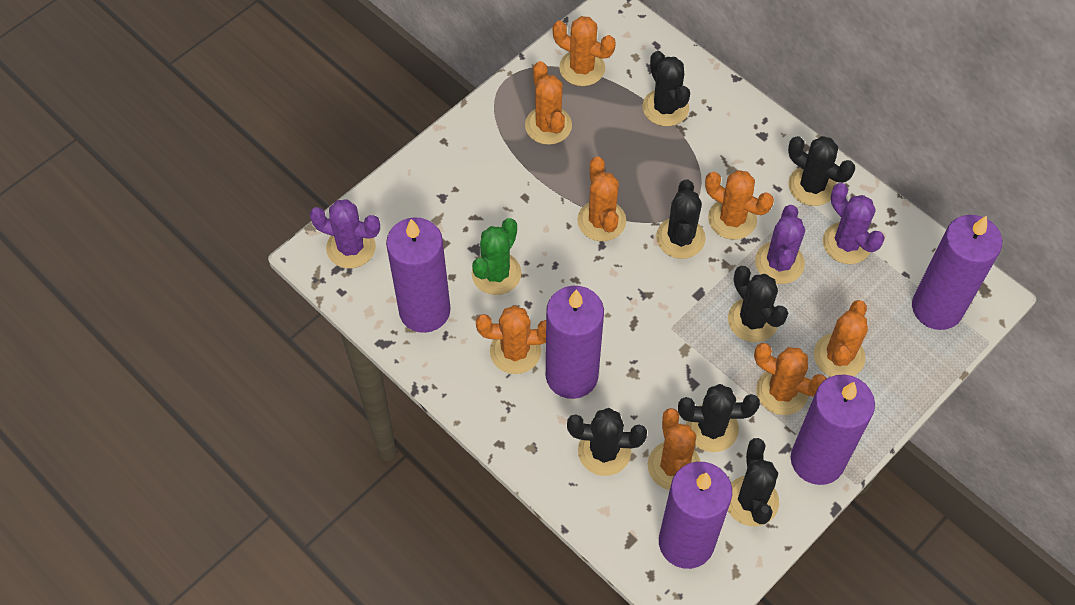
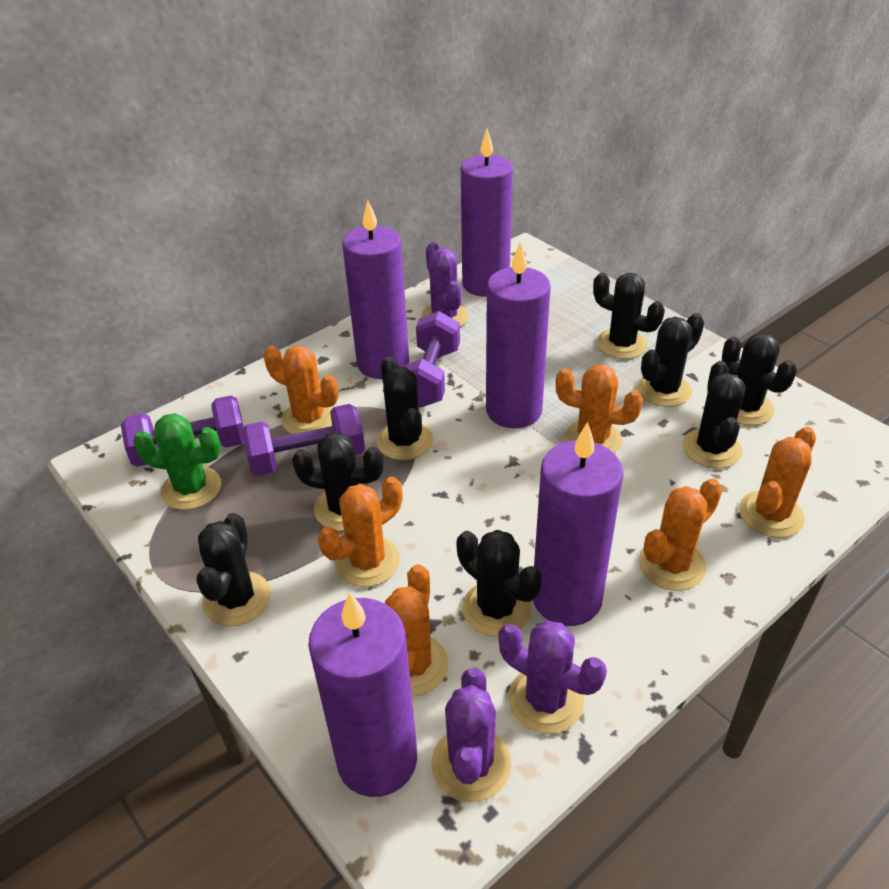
black cactus: [567,408,647,476] [643,51,690,126] [656,179,706,259] [678,384,760,452] [728,266,788,342] [728,438,779,526] [788,136,855,206] = 7 -> [197,513,271,626] [292,432,384,531] [376,357,433,460] [456,530,542,637] [593,272,665,359] [637,313,704,407] [682,361,746,469] [722,333,797,426] = 8
orange cactus: [476,305,546,374] [525,61,572,145] [553,16,616,86] [577,157,626,241] [648,408,701,490] [705,170,774,240] [754,343,827,415] [814,300,868,377] = 8 -> [264,346,339,434] [318,476,402,587] [385,564,448,697] [556,364,643,453] [638,479,722,591] [739,427,816,538] = 6
purple dumbbell: none = 0 -> [121,395,244,467] [242,404,365,476] [401,311,460,408] = 3

